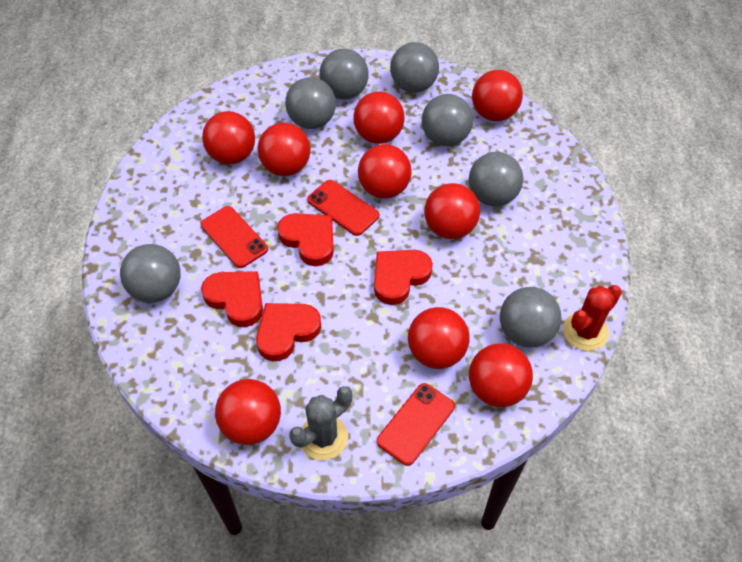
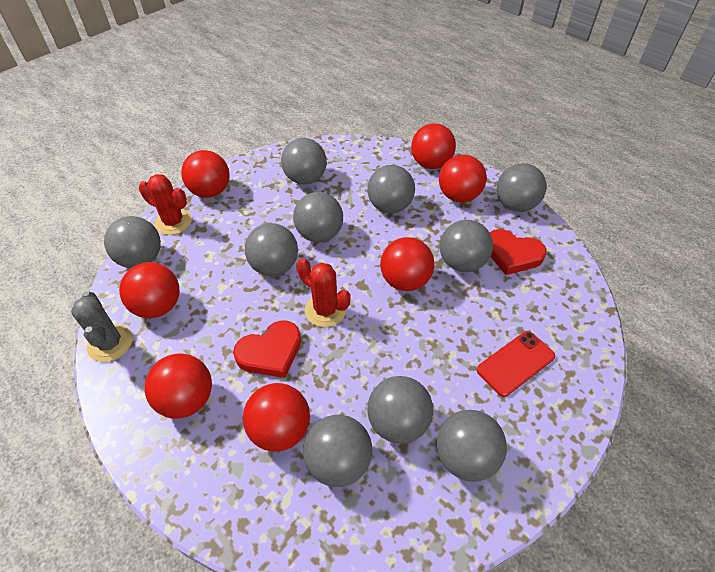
grey ball: [120,244,181,303] [285,77,336,129] [319,49,369,99] [390,42,439,93] [422,94,473,146] [469,152,523,206] [500,287,561,347] = 7 -> [104,216,161,268] [245,223,298,276] [281,138,327,184] [293,192,343,242] [303,415,372,487] [367,165,415,213] [367,376,433,444] [436,410,507,482] [440,220,493,272] [497,163,546,212] = 10
red ball: [202,111,255,164] [215,379,281,445] [257,123,311,176] [353,91,405,144] [358,144,412,198] [408,307,470,369] [424,183,480,239] [469,343,533,407] [472,70,523,121] = 9 -> [119,262,180,318] [144,354,212,419] [181,150,230,198] [243,383,310,451] [380,237,435,291] [411,123,456,169] [439,155,487,203] = 7
red cactus: [563,285,622,351] = 1 -> [139,174,192,235] [297,258,350,327] = 2
red heart: [201,271,263,327] [256,303,321,361] [277,213,334,266] [374,250,433,305] = 4 -> [233,320,301,378] [490,229,547,275] = 2
red phone: [201,206,268,268] [307,180,379,236] [377,383,455,466] = 3 -> [477,331,555,397] = 1

